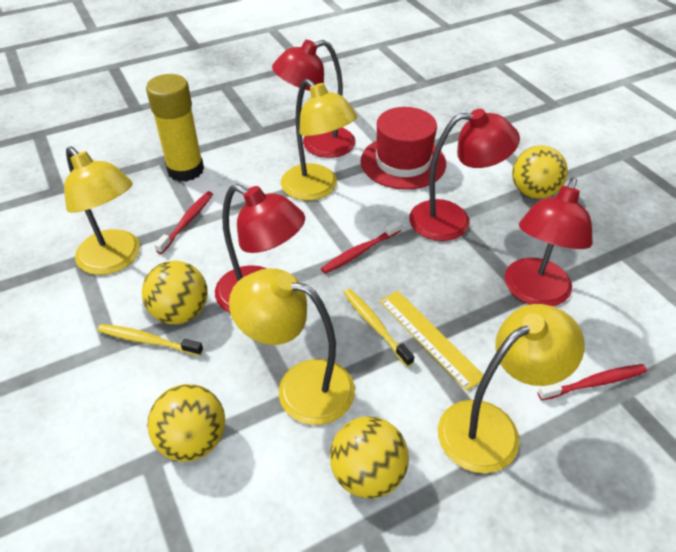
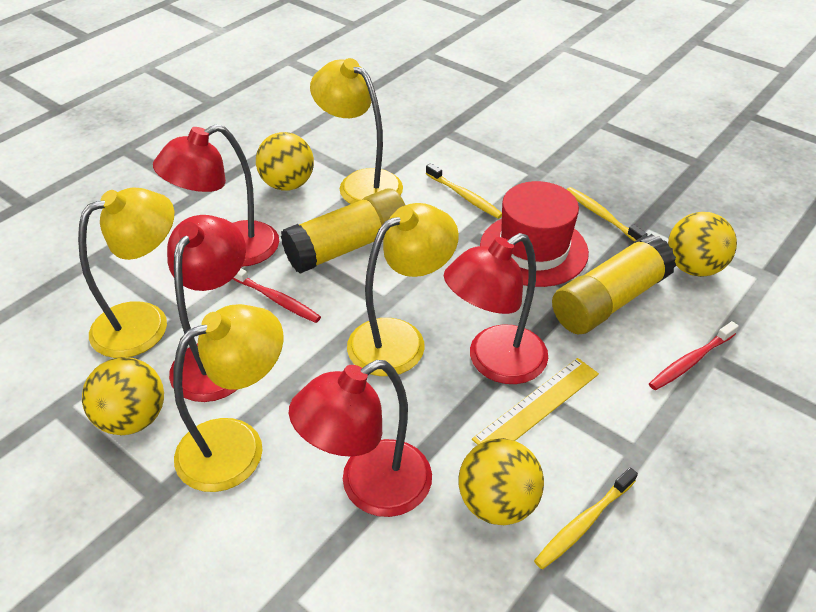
red toothbrush: [154,191,213,254] [321,220,402,274] [538,364,647,401] = 3 -> [232,269,321,323] [649,321,739,390] = 2
yellow glue stick: [146,74,204,182] = 1 -> [281,188,405,274] [552,234,676,334] = 2
yellow toothbrush: [97,324,203,356] [344,289,414,367] = 2 -> [426,163,502,219] [534,467,638,569] [567,187,647,241] = 3

